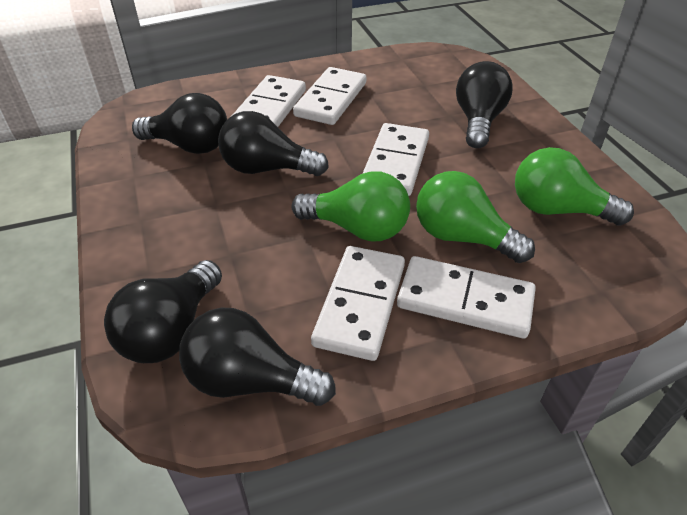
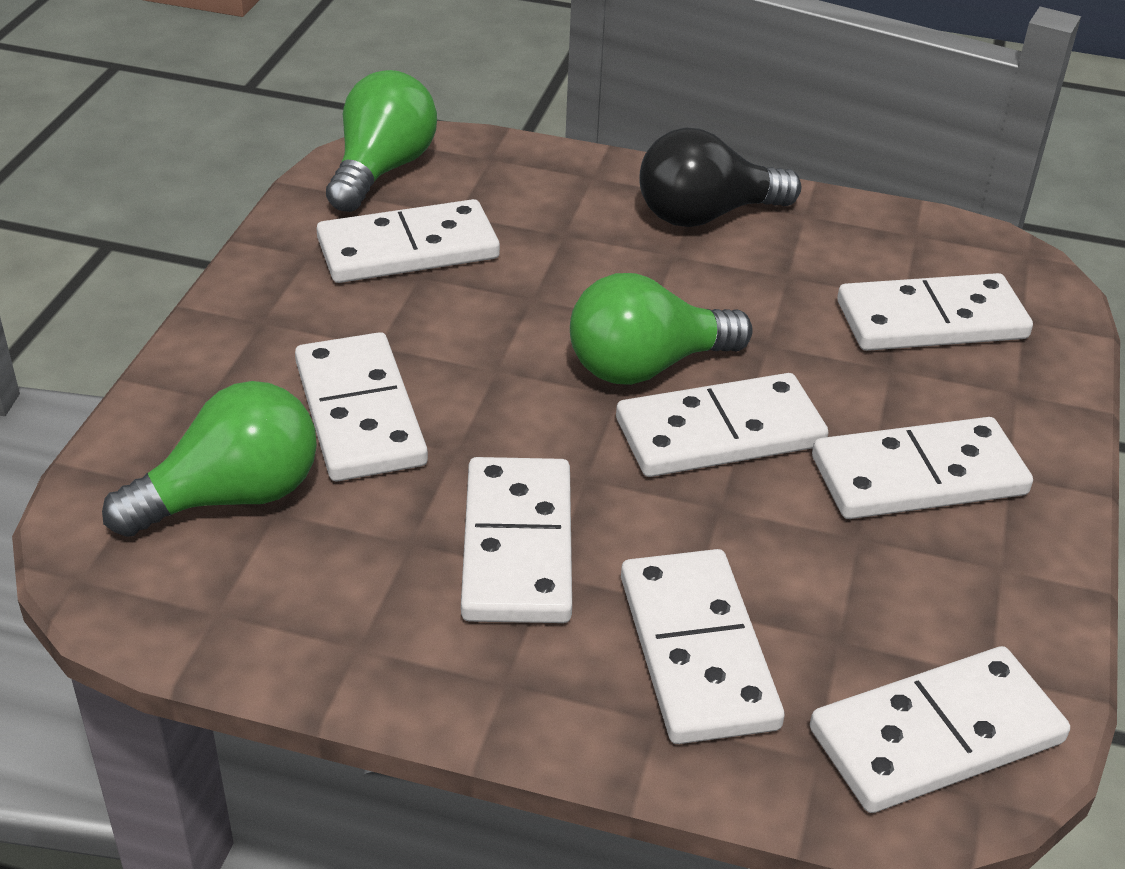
black light bulb: [104,260,222,363] [132,93,227,154] [179,308,336,406] [218,111,329,176] [456,61,513,148] = 5 -> [639,128,802,227] = 1
white domino: [232,75,306,127] [293,67,366,125] [311,246,405,361] [362,123,429,196] [397,256,536,338] = 5 -> [295,332,428,481] [317,199,500,283] [461,457,572,623] [616,373,829,477] [621,549,785,744] [810,646,1070,813] [812,417,1033,519] [837,273,1033,351] = 8

